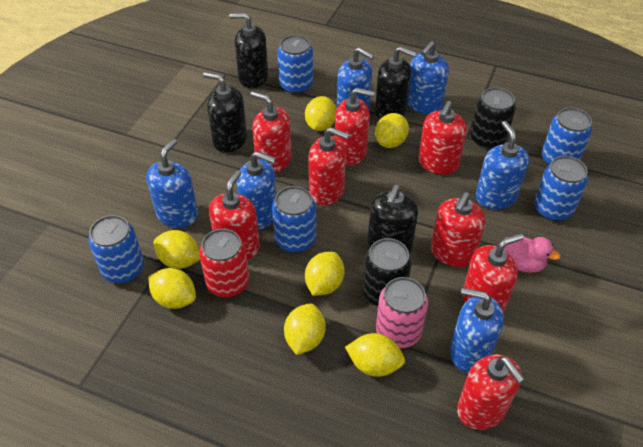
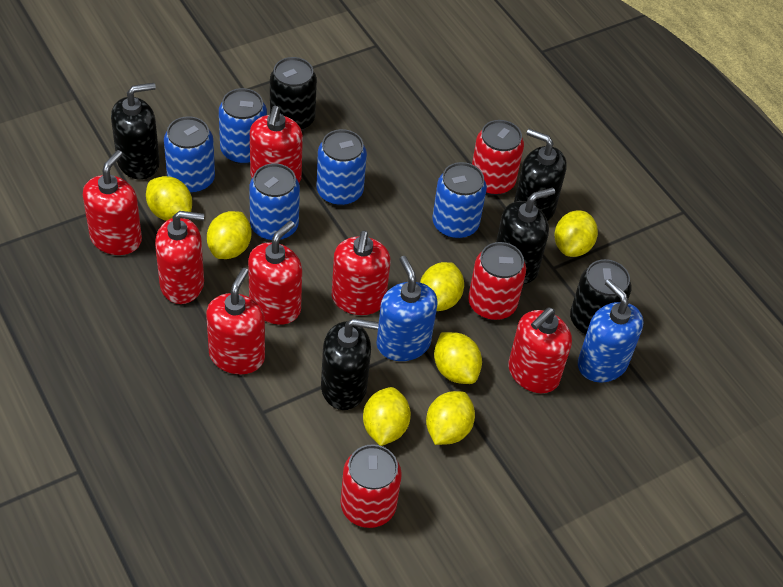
blue soap dispenser: [146,139,198,228] [236,151,277,230] [337,47,374,109] [408,41,449,114] [450,288,504,373] [476,121,529,209] = 6 -> [376,256,438,361] [578,279,643,383] = 2
pink can: [376,277,428,348] = 1 -> none = 0
pink duck: [504,237,560,273] = 1 -> none = 0
red can: [199,229,249,297] = 1 -> [341,444,402,528] [468,242,526,320] [472,120,524,195] = 3
red soap dispenser: [209,170,260,260] [251,91,292,173] [308,127,349,205] [335,88,375,166] [418,101,467,175] [431,192,486,267] [457,354,525,430] [463,233,524,314] = 8 -> [83,150,142,255] [155,211,204,304] [206,268,265,374] [248,220,302,325] [250,106,303,182] [332,231,390,315] [508,307,572,393] = 7

